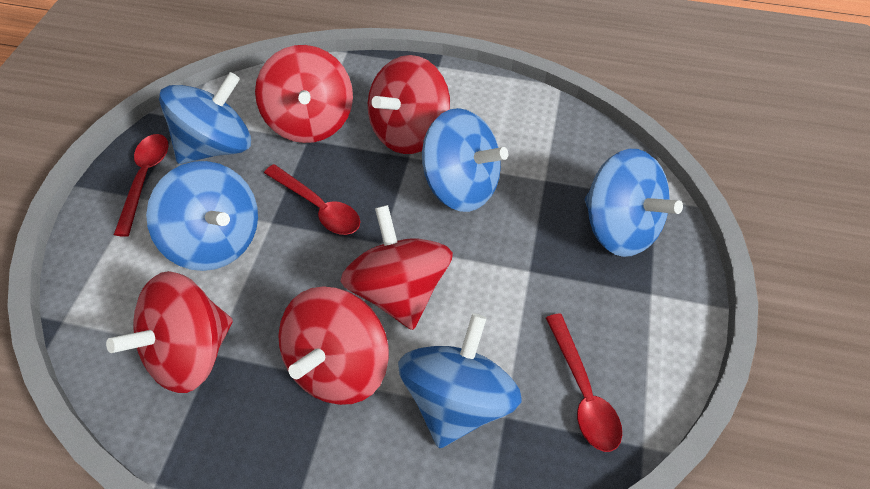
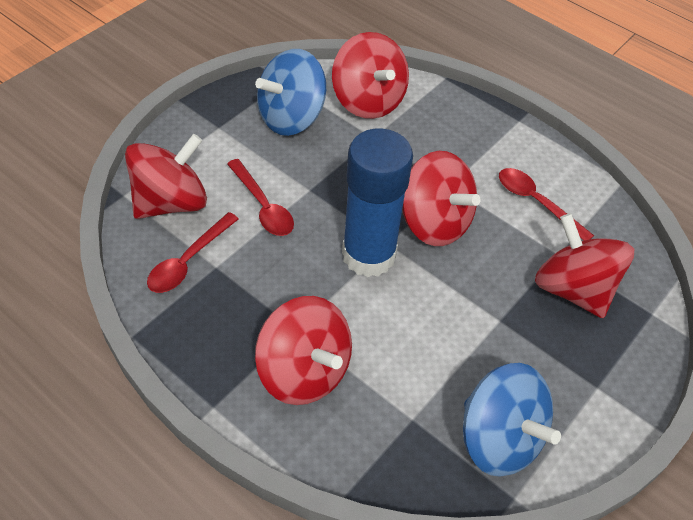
blue glue stick: none = 0 -> [342,129,413,277] = 1
blue spinning top: [146,161,258,271] [159,72,251,164] [398,313,521,448] [422,108,508,212] [585,149,683,257] = 5 -> [255,49,326,136] [463,363,561,477] = 2

